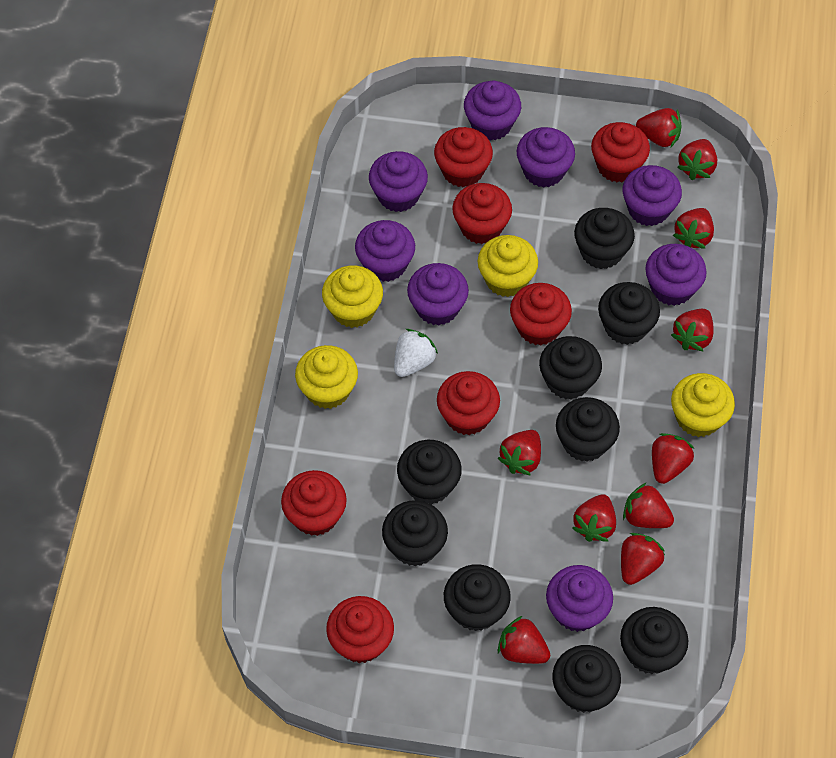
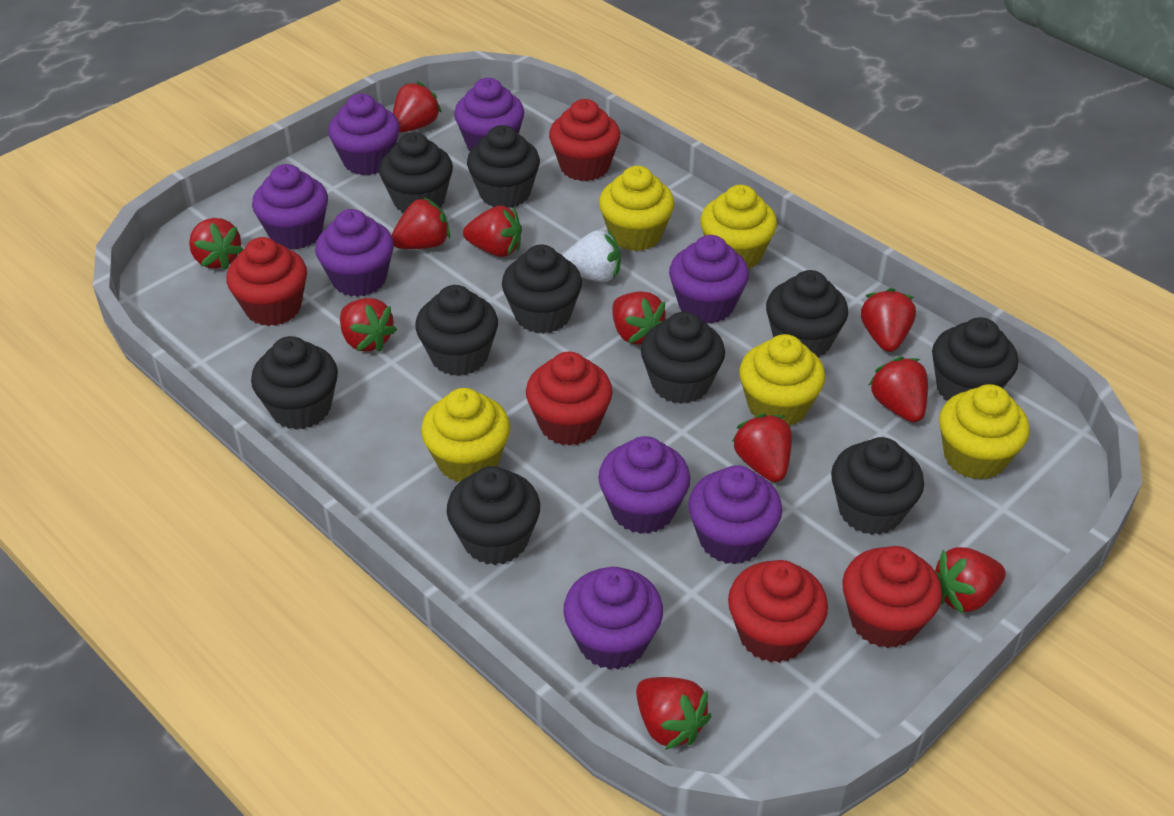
black cupcake: [382,500,448,566] [397,440,462,505] [444,564,511,631] [539,336,602,400] [552,645,621,713] [556,397,620,462] [574,208,635,269] [598,282,660,345] [620,607,689,674] = 9 -> [251,336,338,430] [379,132,453,213] [415,285,498,376] [447,466,540,565] [467,125,540,208] [502,244,582,334] [641,312,725,404] [766,270,848,358] [831,437,924,535] [932,317,1018,401] = 10
red cupcake: [281,470,347,536] [326,596,394,663] [434,127,493,188] [437,371,500,435] [452,183,512,244] [510,283,572,345] [591,122,650,182] = 7 -> [226,237,307,326] [526,352,613,446] [549,99,620,181] [728,560,828,663] [842,546,942,648] = 5
red strawberry: [498,430,541,475] [498,616,550,664] [572,494,616,542] [621,533,665,585] [623,482,674,528] [636,108,682,147] [652,433,694,484] [671,309,714,351] [673,208,714,249] [677,139,717,180] = 10 -> [189,218,243,270] [340,298,397,352] [391,197,450,249] [393,81,442,132] [463,206,522,257] [612,292,666,345] [636,677,711,750] [732,413,792,482] [861,288,916,352] [868,357,928,422] [934,547,1006,614] = 11
yellow cupcake: [295,345,358,409] [322,266,383,328] [478,235,538,297] [671,373,735,437] = 4 -> [421,388,510,482] [599,166,675,251] [700,185,777,269] [739,334,825,426] [939,384,1030,480] = 5

